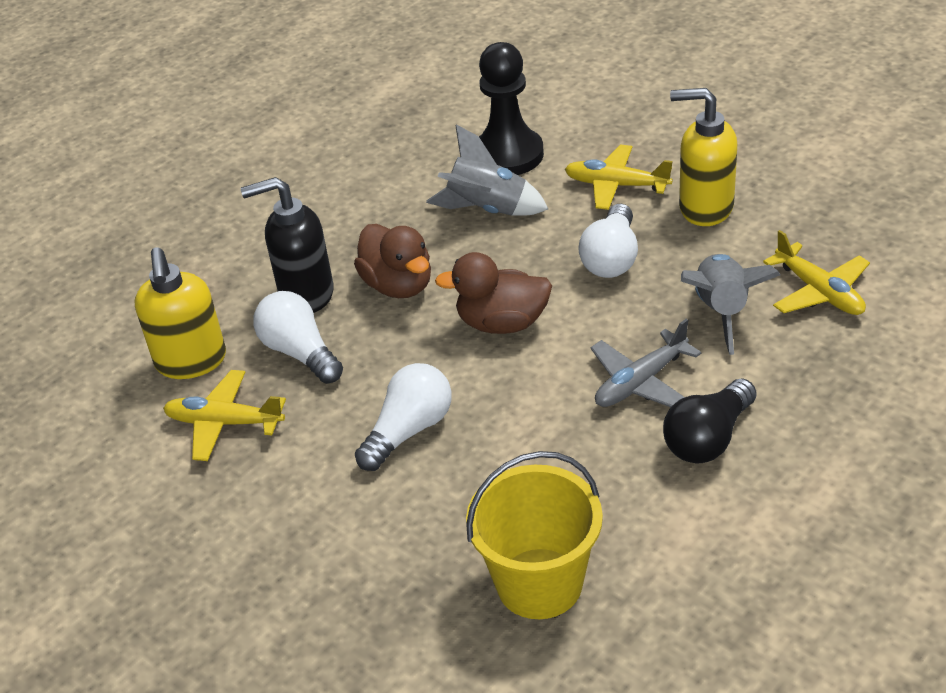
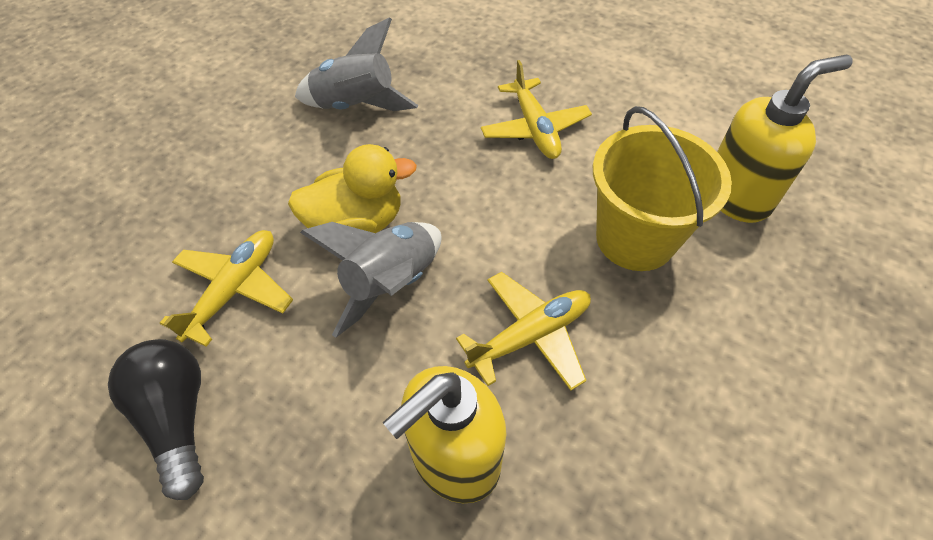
black pawn: [479,42,544,175] = 1 -> none = 0
black soap dispenser: [241,177,334,313] = 1 -> none = 0
brown duck: [354,224,431,298] [435,252,552,334] = 2 -> none = 0
grey plane: [591,319,701,407] = 1 -> none = 0
white light bulb: [253,291,343,384] [355,363,452,471] [578,204,638,278] = 3 -> none = 0
yellow duck: none = 0 -> [288,144,417,233] = 1

